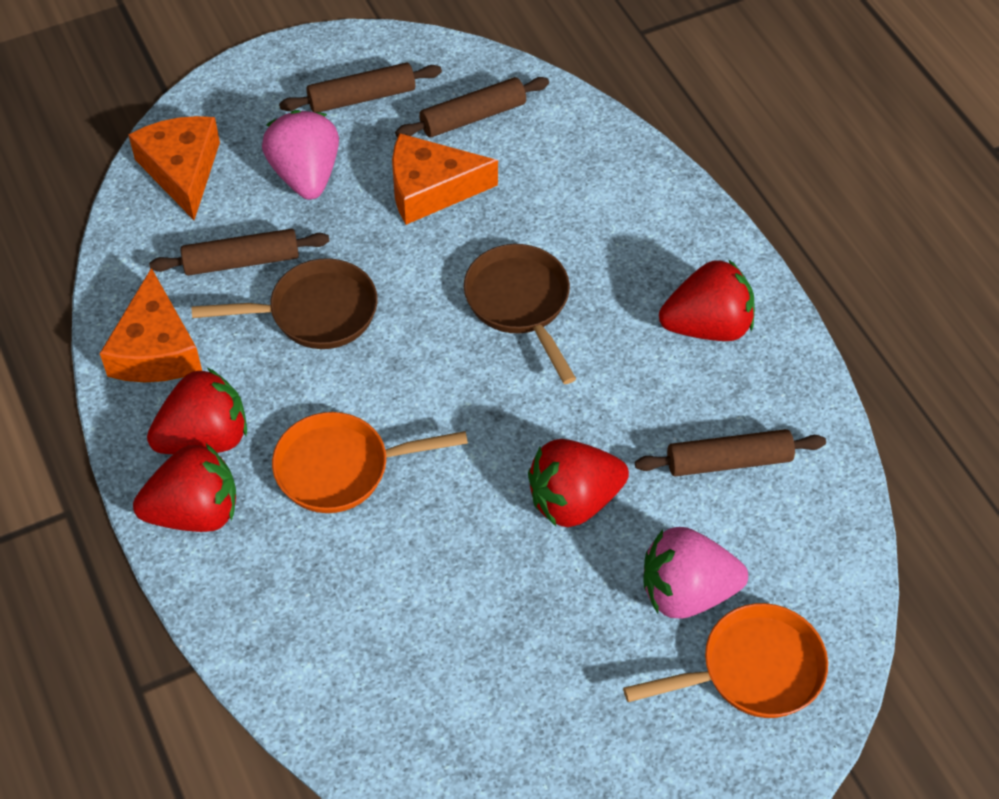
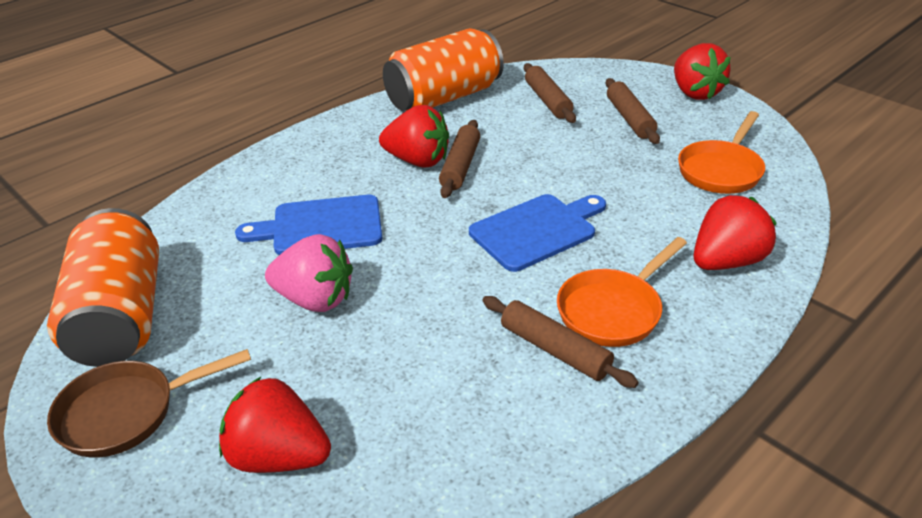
blue cutting board: none = 0 -> [235,195,382,255] [469,194,606,272] = 2
brown pan: [191,258,378,349] [464,244,576,384] = 2 -> [47,349,251,457] = 1
orange can: none = 0 -> [47,208,159,367] [383,28,504,111] = 2
orange cheese: [100,268,202,382] [128,116,220,220] [392,133,498,225] = 3 -> none = 0
pink strawberry: [262,110,339,200] [643,527,748,619] = 2 -> [265,234,353,312] = 1

